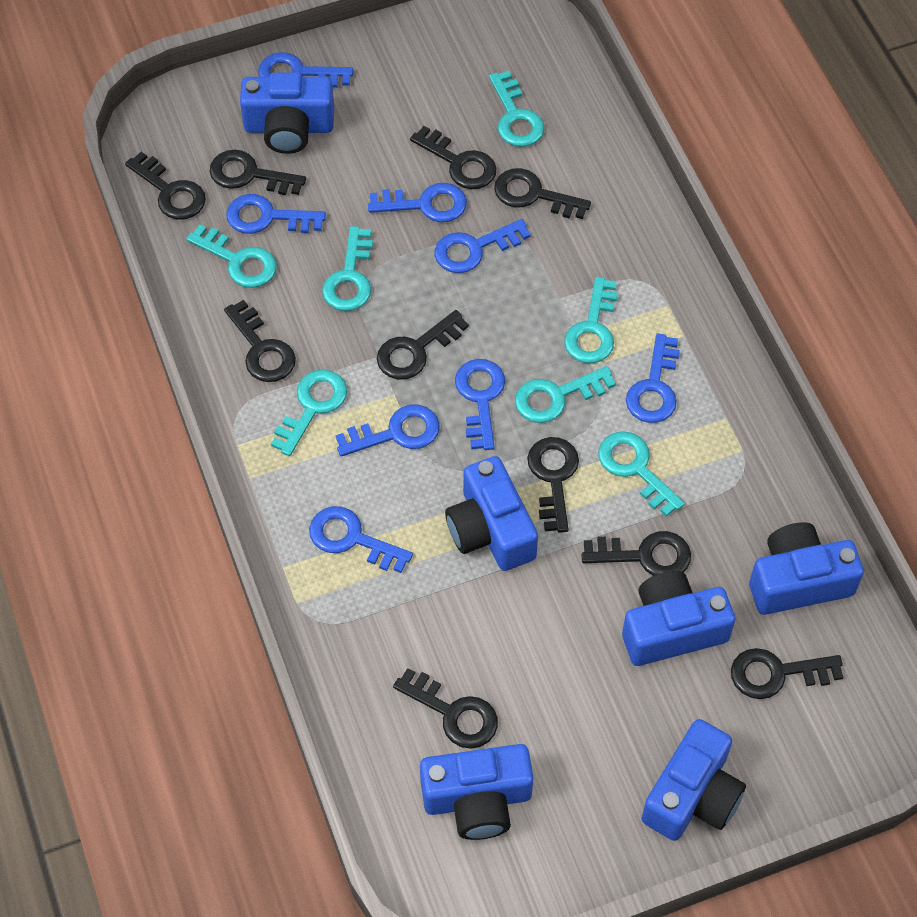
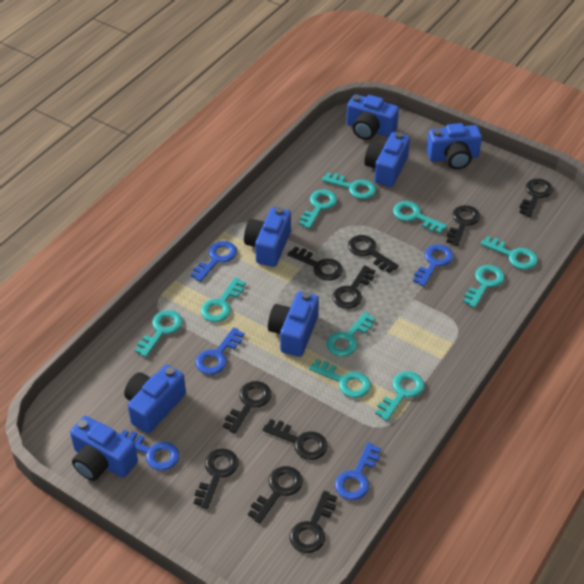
blue camera: [240,73,334,154] [420,744,534,840] [445,456,538,571] [622,570,735,666] [641,719,746,841] [749,522,864,615] = 6 -> [70,416,138,481] [124,365,186,433] [244,207,291,267] [268,291,319,357] [346,94,399,140] [364,132,410,187] [427,123,482,169] = 7
blue key: [226,194,326,234] [258,52,353,88] [309,506,413,573] [335,404,440,456] [368,183,467,222] [435,219,531,273] [455,359,505,450] [626,333,680,423] = 8 -> [121,430,180,471] [190,241,237,282] [195,327,245,375] [335,442,381,500] [413,244,453,287] = 5
turquoise key: [186,225,277,288] [271,370,347,456] [322,226,373,311] [489,71,544,147] [515,366,616,423] [564,277,618,363] [598,431,685,517] = 7 -> [135,310,183,357] [201,277,246,322] [299,189,337,229] [309,359,371,398] [322,172,376,199] [326,312,375,357] [375,371,425,421] [393,201,447,234] [463,265,505,308] [481,236,538,270] = 10

